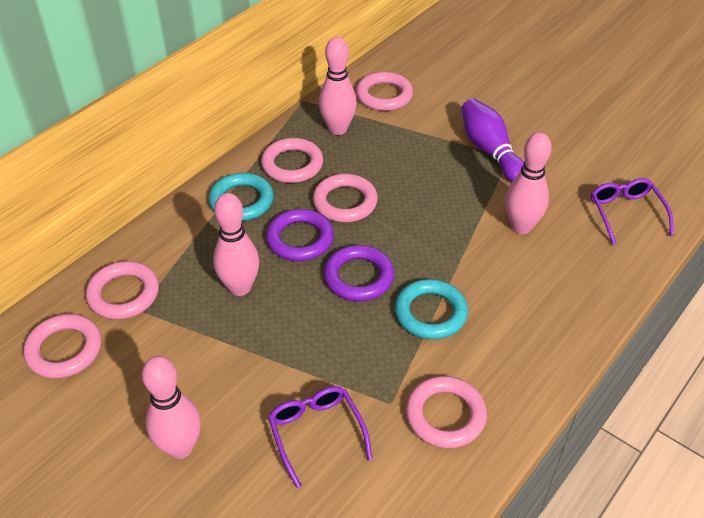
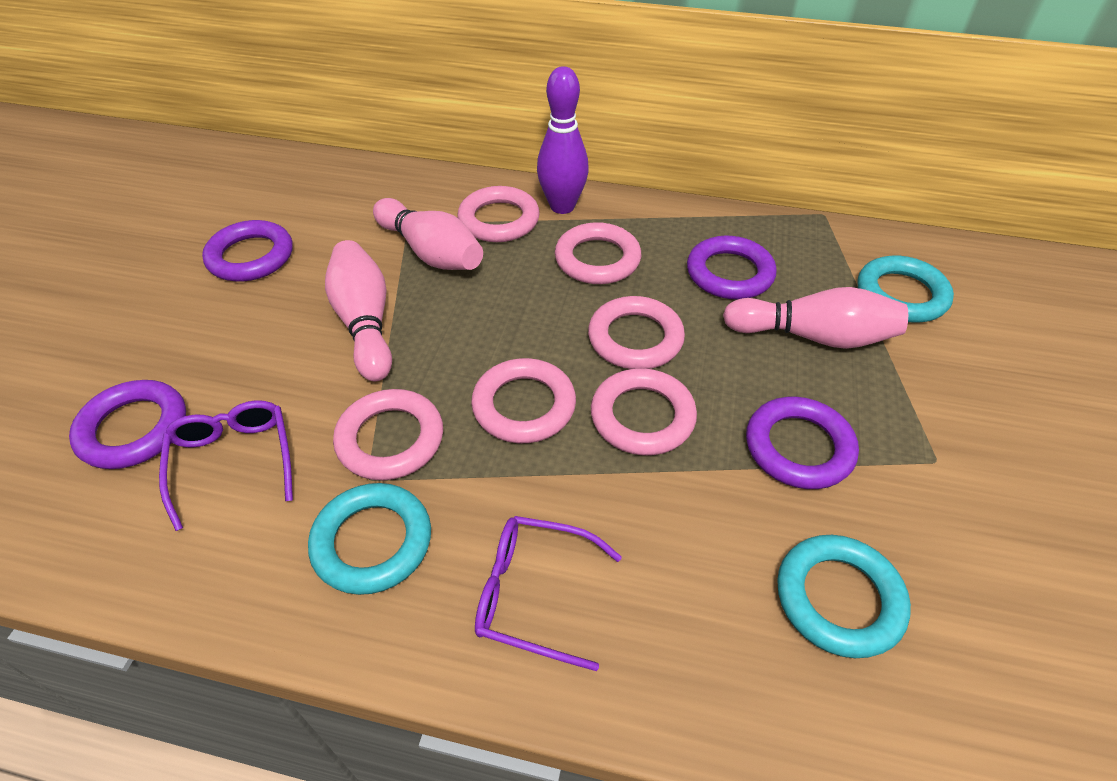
pink bowling pin: [142,356,201,459] [213,193,259,296] [319,37,357,135] [505,132,552,234] = 4 -> [325,240,392,381] [373,198,483,270] [723,287,908,349] = 3
purple ring: [266,209,334,261] [324,245,394,301] = 2 -> [69,380,186,469] [202,220,293,282] [687,236,777,299] [746,397,859,489] = 4
turquoise ring: [209,173,274,221] [395,279,468,339] = 2 -> [308,483,431,595] [777,535,911,658] [857,255,954,322] = 3

